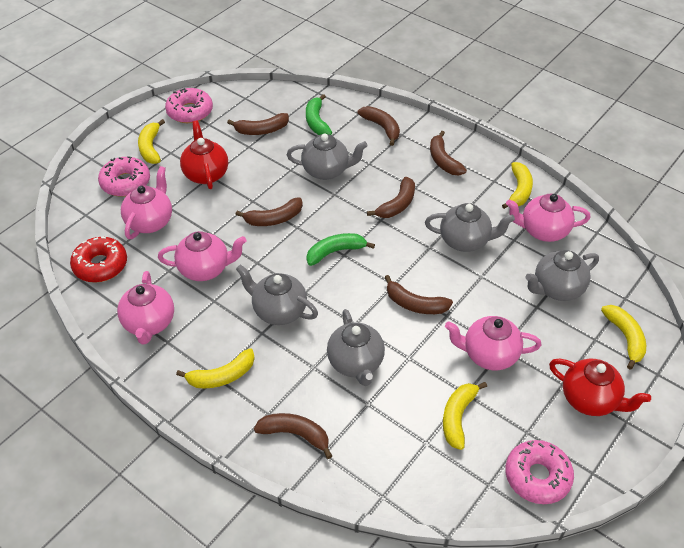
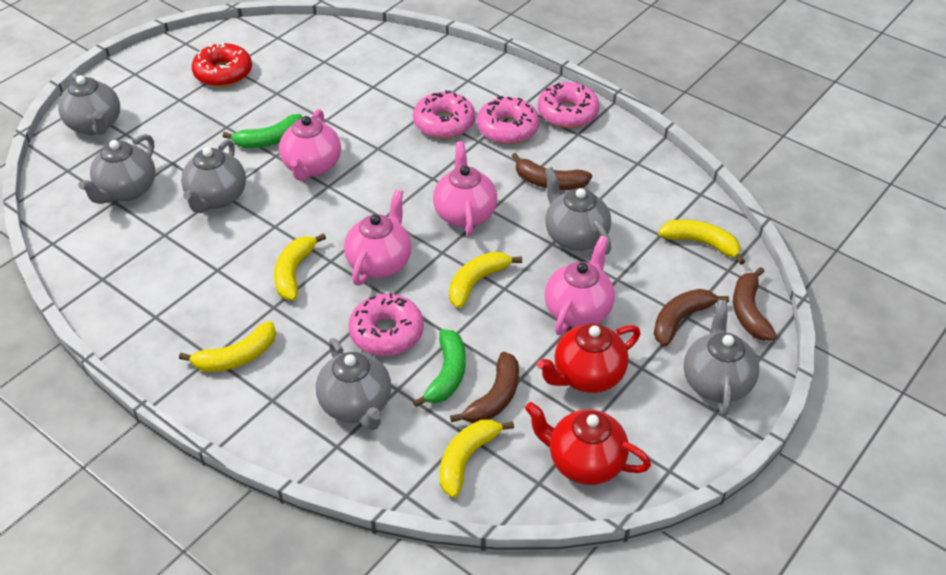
brown banana: [227,113,289,135] [235,197,303,226] [254,413,332,459] [358,106,400,146] [367,177,415,218] [384,275,453,314] [430,131,467,175] = 7 -> [450,352,519,423] [512,153,592,190] [654,289,729,346] [733,267,776,341] = 4
grey teapot: [236,265,318,325] [287,133,368,180] [327,309,385,386] [425,203,515,252] [525,250,599,301] = 5 -> [58,73,120,135] [78,134,155,204] [181,139,246,213] [316,338,391,430] [545,167,611,255] [684,300,759,416] = 6
pink donut: [98,156,150,197] [165,88,213,123] [505,440,574,504] = 3 -> [348,293,424,356] [413,90,475,139] [477,96,539,144] [538,82,600,128] = 4
pink teapot: [117,271,174,345] [121,166,172,239] [158,231,247,281] [445,316,542,370] [506,193,591,242] = 5 -> [279,109,341,181] [344,189,412,286] [433,141,497,236] [544,236,615,335] = 4

